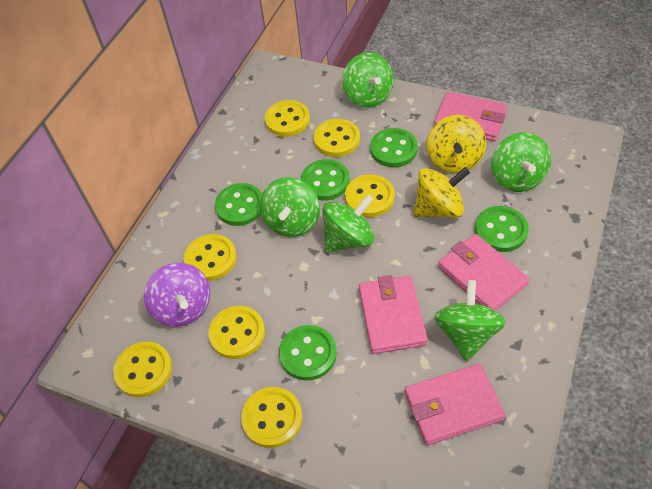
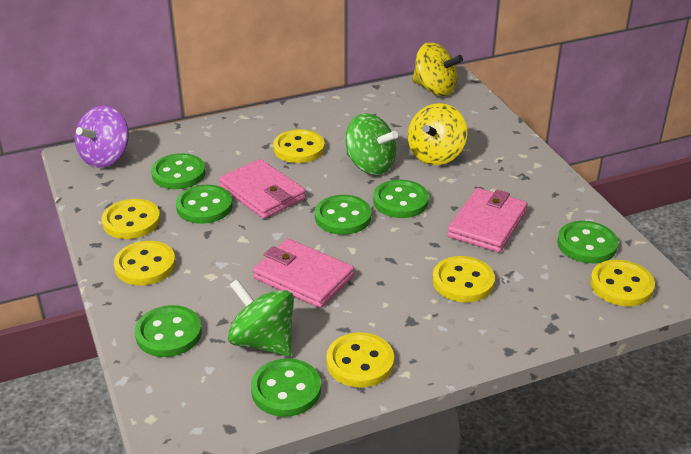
green button: [215,183,262,226] [279,325,337,381] [301,159,350,201] [370,128,418,167] [475,206,529,252] = 5 -> [135,305,202,357] [151,153,206,189] [176,185,233,224] [251,358,321,417] [315,195,371,235] [373,180,429,218] [557,221,618,263] = 7
green spinning top: [260,177,320,237] [323,194,374,253] [342,53,394,108] [434,280,505,361] [491,132,551,192] = 5 -> [228,279,294,356] [345,113,398,175] = 2
pink wallet: [359,275,428,354] [405,364,506,445] [434,92,507,141] [438,234,530,311] = 4 -> [219,159,306,219] [253,239,354,308] [447,188,528,253] = 3
yellow button: [113,341,172,397] [184,234,237,281] [208,306,265,359] [241,387,302,448] [265,100,310,137] [314,119,360,157] [345,174,395,217] = 7 -> [102,199,160,239] [114,241,176,285] [273,129,325,163] [326,332,394,388] [432,256,495,302] [590,260,655,306] = 6

